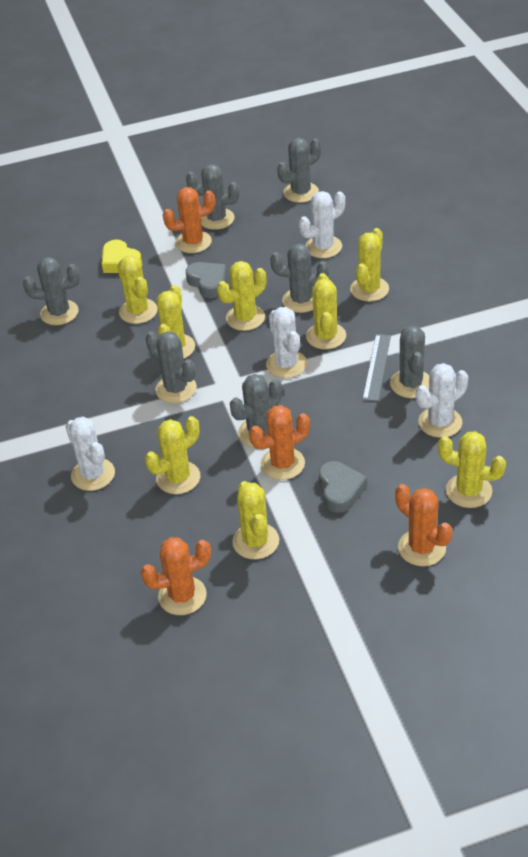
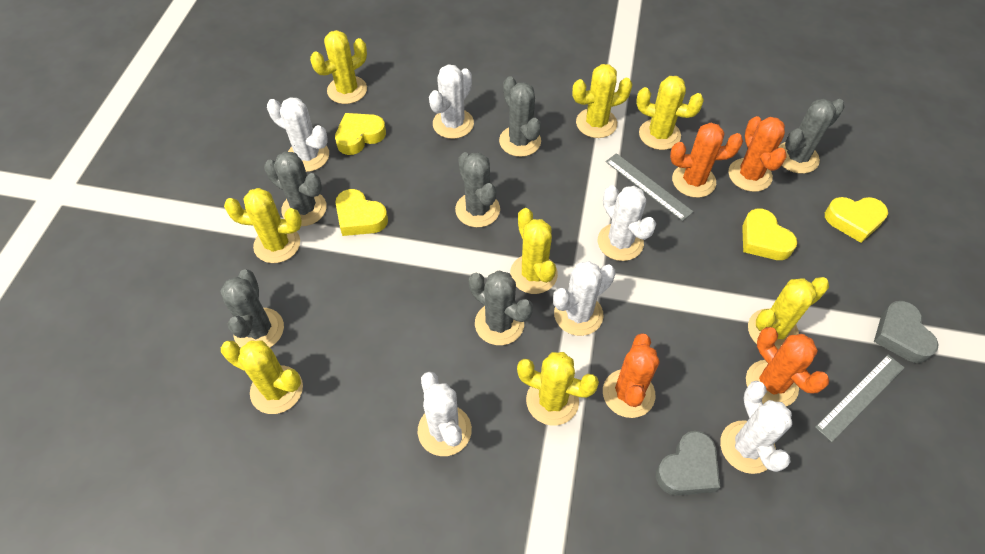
grey cactus: [23,257,80,325] [146,331,197,403] [186,164,240,230] [230,374,282,447] [270,244,329,313] [277,138,321,203] [390,325,429,398] = 7 -> [220,270,284,348] [264,151,327,226] [455,152,500,228] [469,270,533,345] [499,76,541,157] [778,99,845,174] = 6
grey ruler: [362,334,391,401] = 1 -> [606,153,694,221] [815,355,905,442] = 2
white cactus: [66,416,115,491] [266,307,307,378] [299,191,345,258] [416,363,468,438] = 4 -> [267,97,329,172] [418,372,472,456] [429,64,474,139] [553,261,616,336] [598,185,656,261] [720,381,792,474] = 6
yellow heart: [102,240,142,273] = 1 -> [335,113,386,155] [335,189,388,236] [742,209,797,260] [825,197,888,243] = 4

